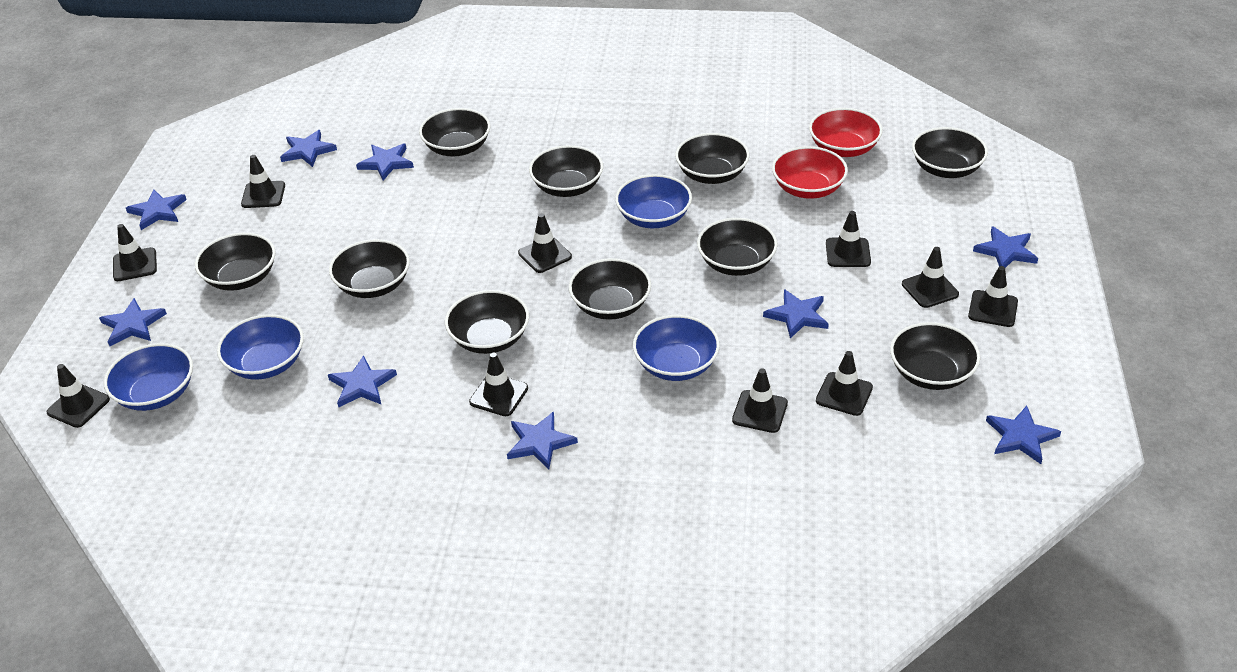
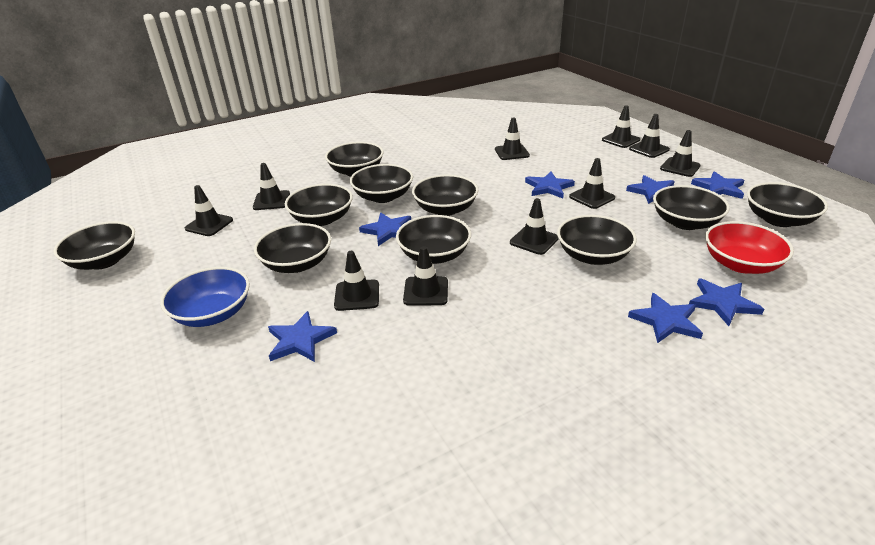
blue bowl: [104,343,193,411] [217,314,304,380] [615,174,692,228] [633,315,720,381] = 4 -> [160,267,250,327] = 1
blue star: [99,298,167,346] [126,189,187,230] [280,130,337,167] [328,355,397,408] [356,144,414,181] [507,411,578,470] [763,289,829,339] [973,226,1038,268] [986,406,1061,464] = 9 -> [268,311,337,362] [359,213,411,246] [525,172,575,198] [626,175,675,204] [628,293,703,343] [689,278,764,326] [691,171,744,199] = 7
red bowl: [772,146,848,199] [809,108,883,157] = 2 -> [705,221,794,274] = 1

